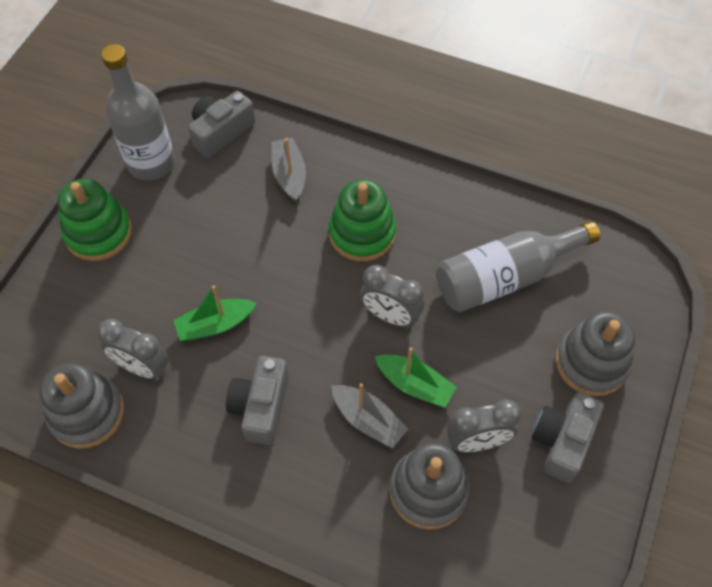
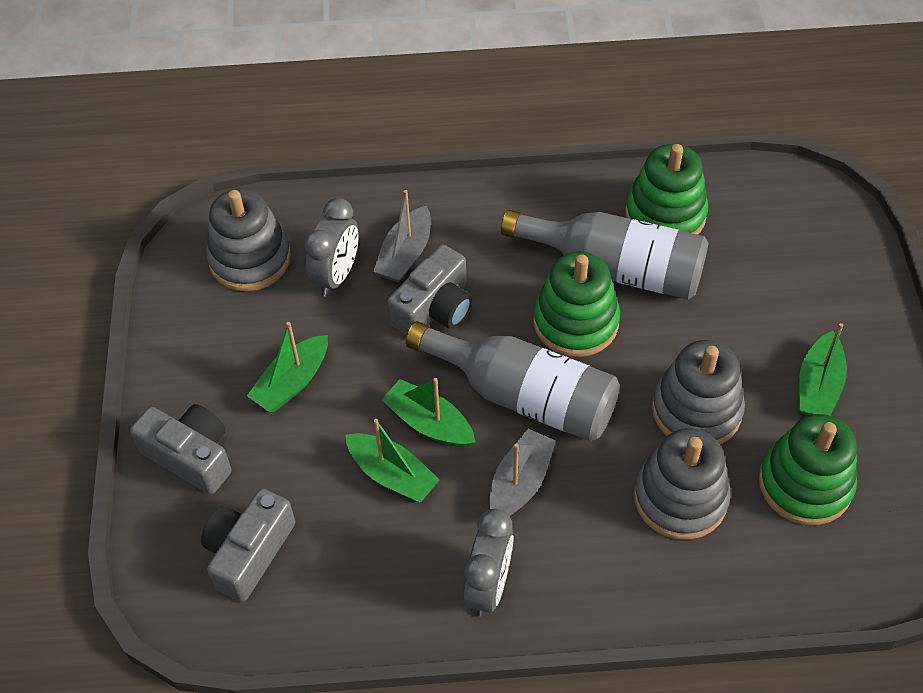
green boat: [173,285,257,341] [375,347,457,408] = 2 -> [247,322,328,412] [345,419,440,503] [381,378,475,447] [799,323,847,416] = 4
green stacking toy: [58,179,132,261] [329,179,396,261] = 2 -> [533,251,620,357] [625,144,708,235] [759,414,857,525] = 3
grey clock: [97,319,169,379] [360,265,424,327] [447,399,521,452] = 3 -> [304,198,359,297] [463,509,514,617] = 2

